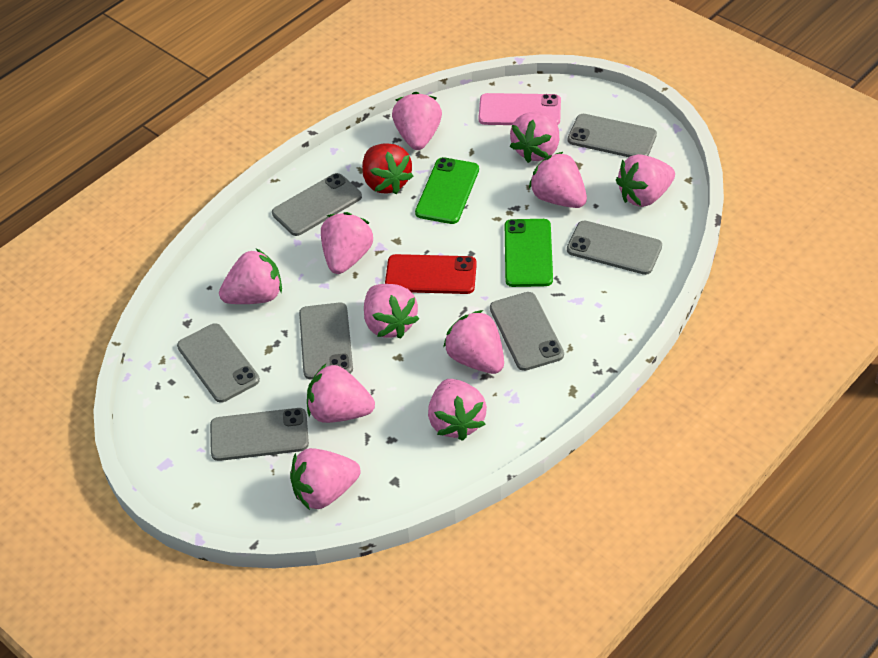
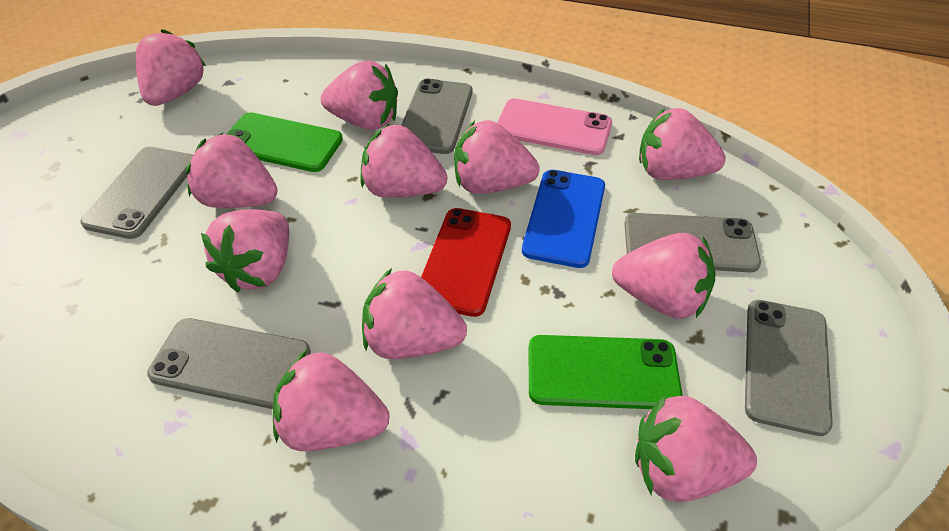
blue phone: none = 0 -> [522,170,605,268] = 1
grey phone: [177,323,260,403] [210,408,309,461] [272,173,362,236] [299,303,353,379] [490,292,564,371] [567,221,662,275] [568,114,657,157] = 7 -> [81,147,193,239] [147,318,311,409] [402,79,472,154] [624,213,761,272] [745,300,833,436] = 5
red strawberry: [362,143,413,194] = 1 -> none = 0

